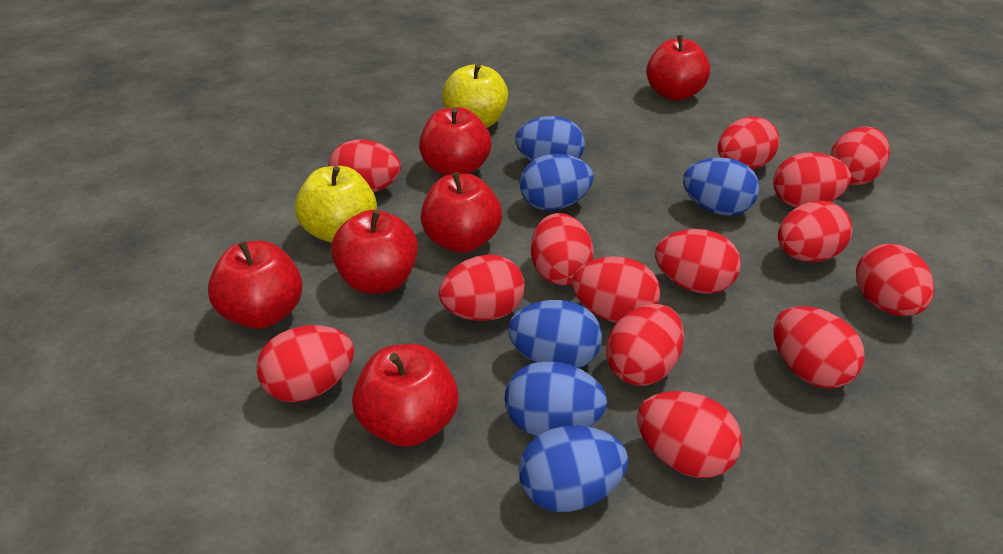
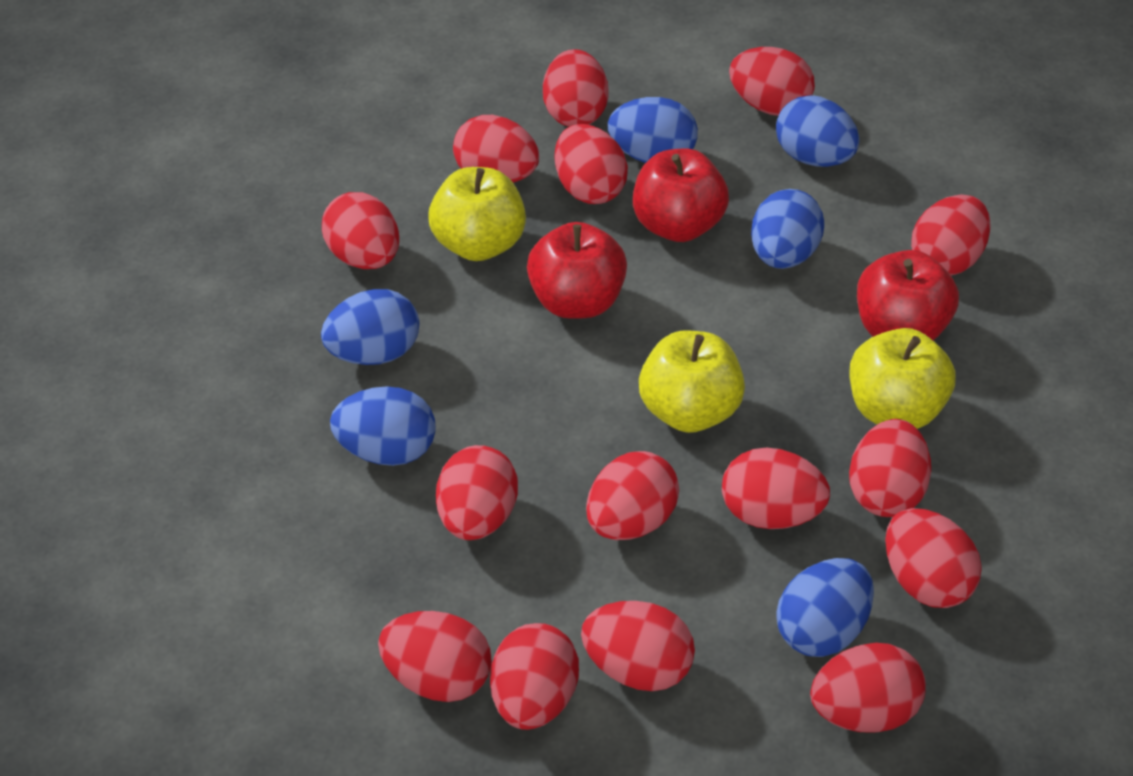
red apple: [208,241,303,329] [331,210,418,294] [352,344,459,447] [419,107,491,176] [421,172,502,253] [646,35,710,101] = 6 -> [527,222,627,319] [633,148,729,242] [857,250,959,340] = 3
red egg: [256,325,354,402] [328,139,401,193] [439,254,525,321] [531,213,594,285] [572,257,660,323] [606,304,684,386] [637,391,742,478] [655,229,741,294] [718,117,780,170] [773,152,851,208] [773,306,865,388] [778,201,853,262] [830,127,890,185] [856,244,934,316] = 14 -> [322,192,399,269] [378,611,492,702] [436,445,518,540] [453,115,539,183] [490,623,579,730] [543,49,609,127] [554,124,628,204] [581,601,695,691] [586,451,679,540] [722,448,830,529] [729,47,815,116] [810,643,926,733] [849,419,931,517] [885,508,981,608] [911,194,991,276] = 15
yellow apple: [295,166,377,243] [442,63,508,128] = 2 -> [428,167,526,261] [639,330,745,433] [849,328,956,429] = 3

